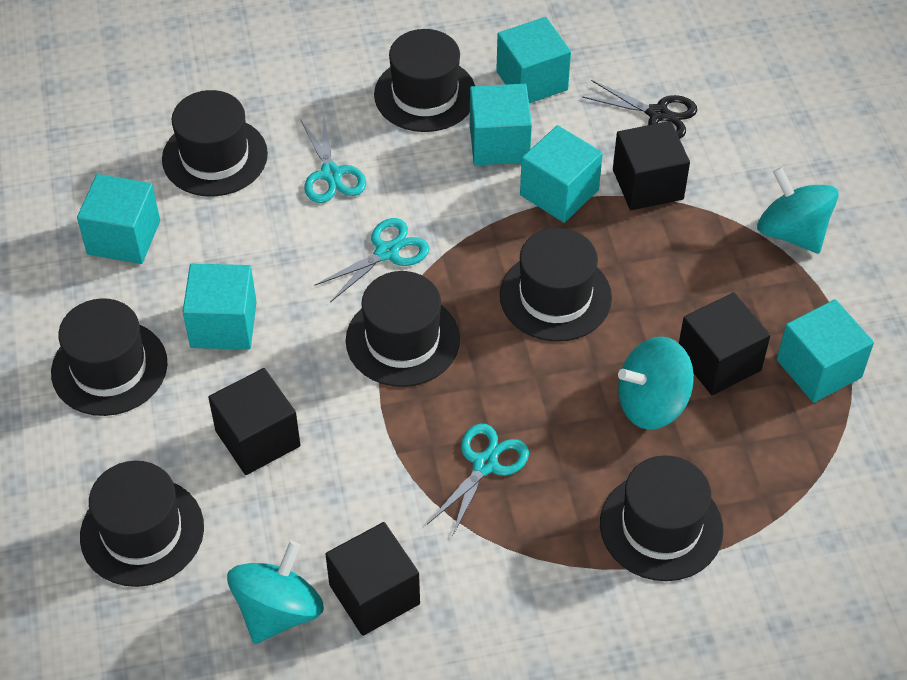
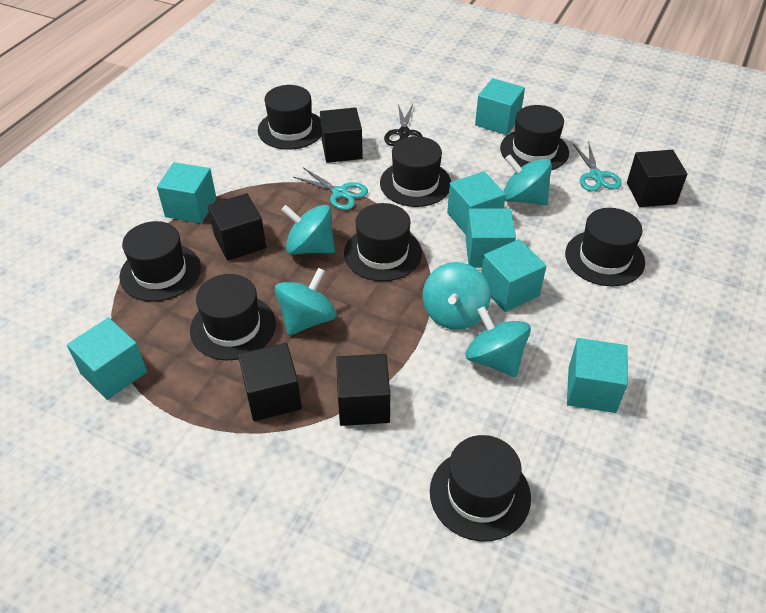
black cube: [208,368,300,475] [325,522,420,636] [613,121,690,210] [679,292,771,395] = 4 -> [208,193,266,261] [238,343,302,421] [320,107,363,163] [336,354,390,426] [627,150,687,207] = 5
black hat: [51,298,167,416] [80,461,204,587] [162,90,268,197] [346,271,460,387] [374,29,475,132] [500,228,612,342] [600,455,723,581] = 7 -> [119,221,201,302] [190,274,276,361] [258,85,321,150] [344,203,422,281] [380,136,451,207] [430,435,531,542] [500,105,569,170] [565,208,645,287] = 8
turquoise cube: [77,174,160,264] [183,264,257,350] [470,84,532,165] [496,17,571,103] [520,125,603,223] [777,299,874,403] = 6 -> [67,318,147,400] [157,162,216,223] [447,171,506,235] [466,209,516,268] [475,78,525,135] [481,239,546,312] [567,338,628,413] = 7
turquoise scissors: [300,117,366,203] [314,218,430,303] [427,424,529,537] = 3 -> [293,168,368,210] [573,144,622,192] = 2
turquoise spinning top: [227,541,324,644] [618,336,694,430] [757,167,839,253] = 3 -> [275,268,337,336] [281,205,335,255] [422,262,491,330] [466,306,531,377] [503,155,552,205] = 5

